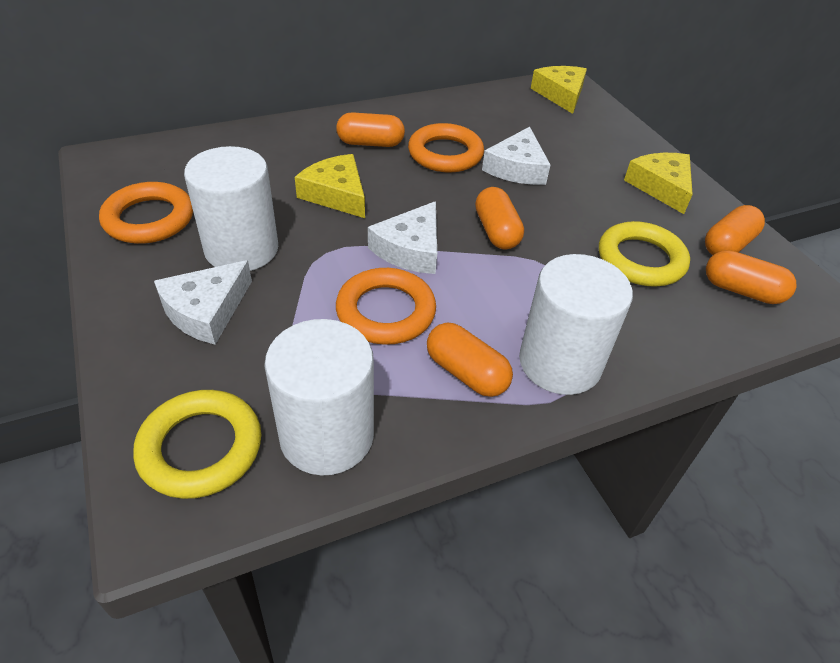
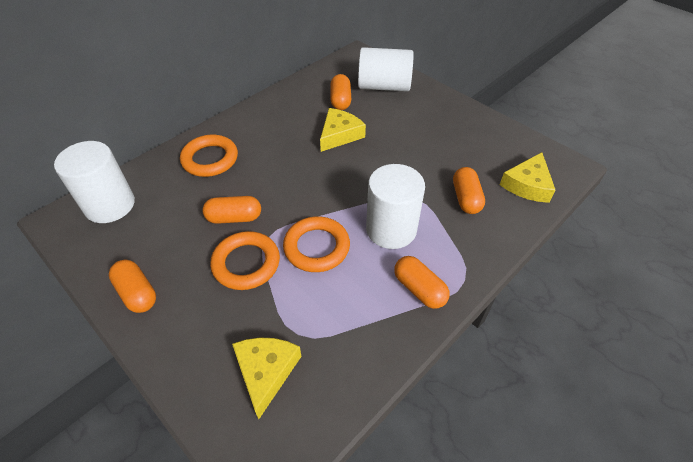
white cheese: [154,260,252,345] [368,201,437,274] [482,127,550,185] = 3 -> none = 0
yellow ring: [133,390,261,499] [599,221,690,287] = 2 -> none = 0

